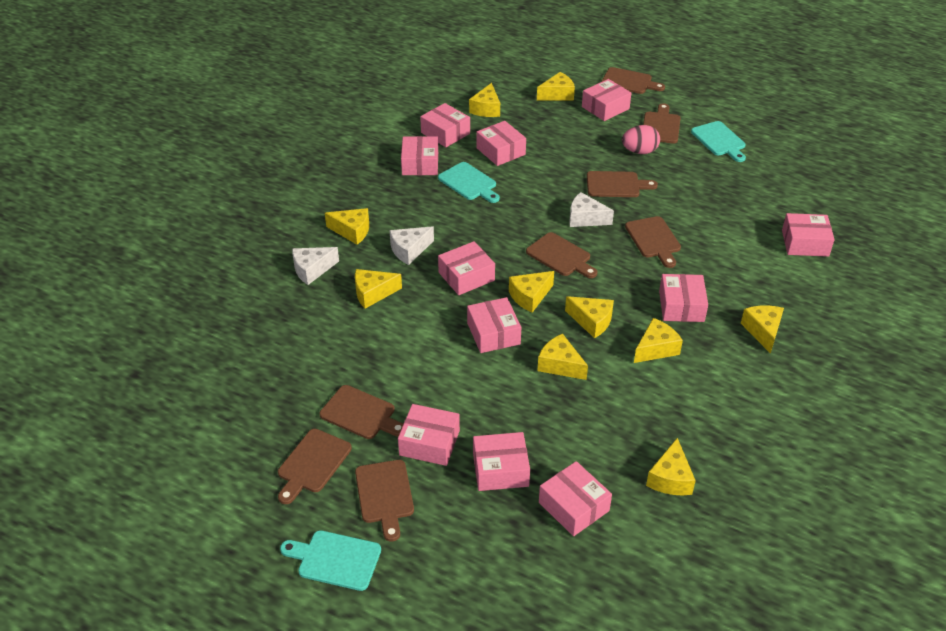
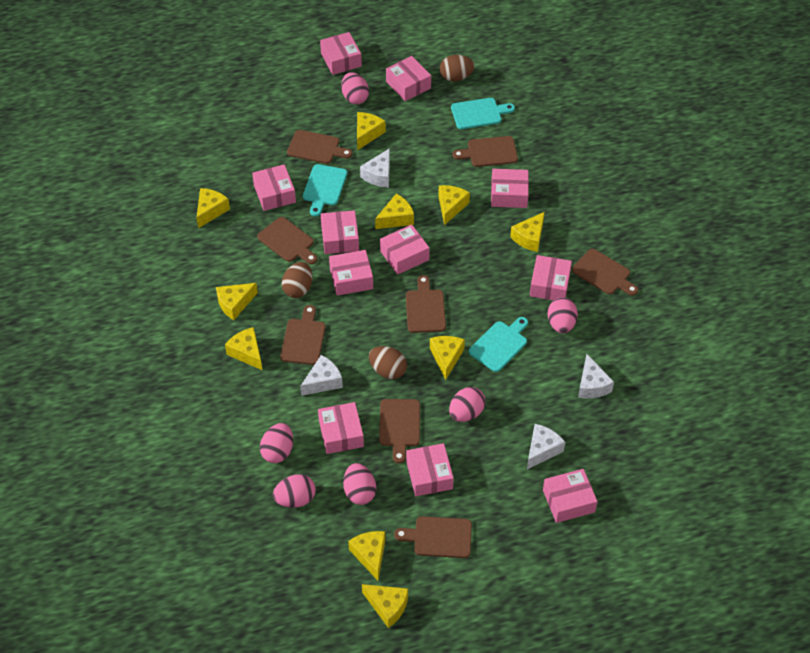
brown egg: none = 0 -> [282,262,312,298] [369,346,407,379] [440,55,475,82] = 3
pink egg: [622,125,660,154] = 1 -> [260,423,293,463] [273,474,316,508] [341,72,369,104] [343,463,376,505] [449,387,485,422] [548,297,578,333] = 6
white cheese: [292,247,339,285] [390,226,434,265] [569,192,614,227] = 3 -> [300,355,343,396] [360,148,390,187] [527,424,565,469] [578,354,614,398] = 4

